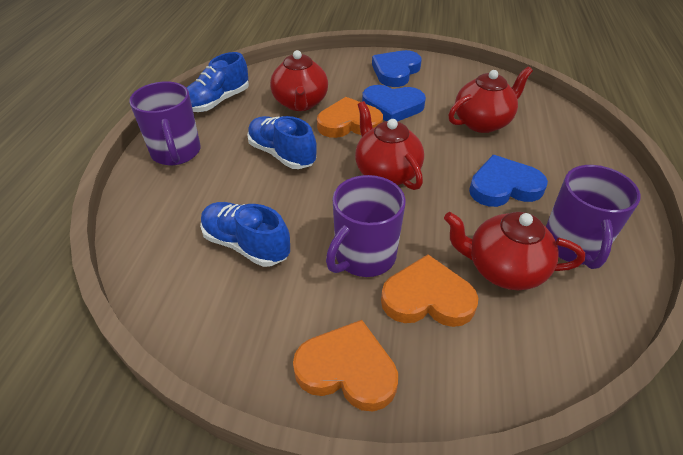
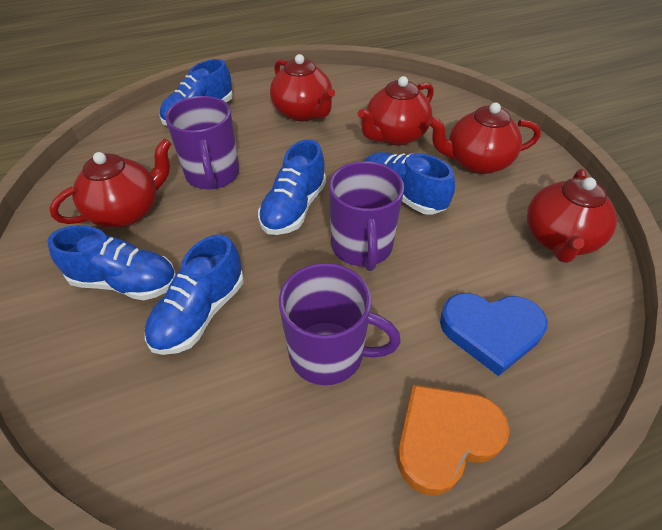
blue heart: [362,85,426,122] [372,50,422,87] [469,155,548,207] = 3 -> [440,293,547,376] = 1
blue shoe: [187,52,249,112] [200,202,290,267] [247,116,317,169] = 3 -> [47,225,176,300] [145,234,244,355] [159,59,233,125] [258,140,326,235] [365,152,455,215] = 5
orange heart: [293,320,398,411] [317,97,383,138] [381,254,478,327] = 3 -> [397,385,510,495] = 1
red teapot: [270,50,328,111] [355,101,424,190] [444,212,585,290] [448,67,533,133] = 4 -> [49,138,172,228] [270,54,335,121] [357,76,434,146] [428,102,541,174] [527,168,617,263] = 5

